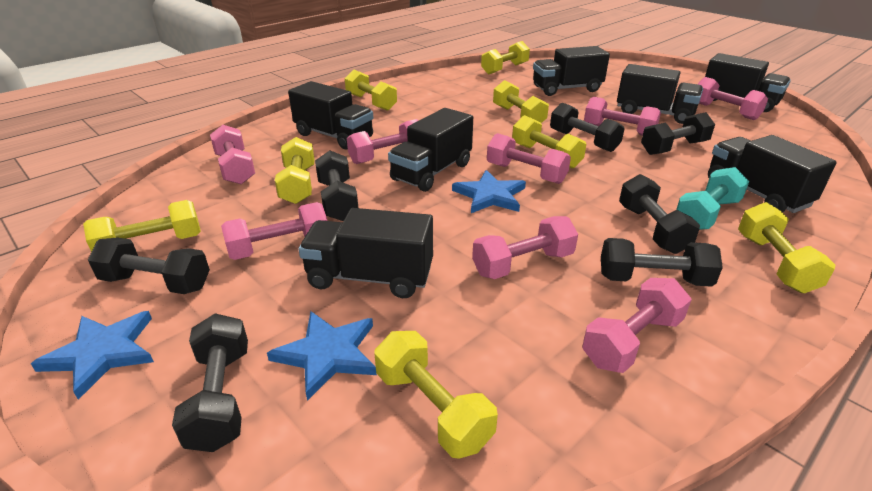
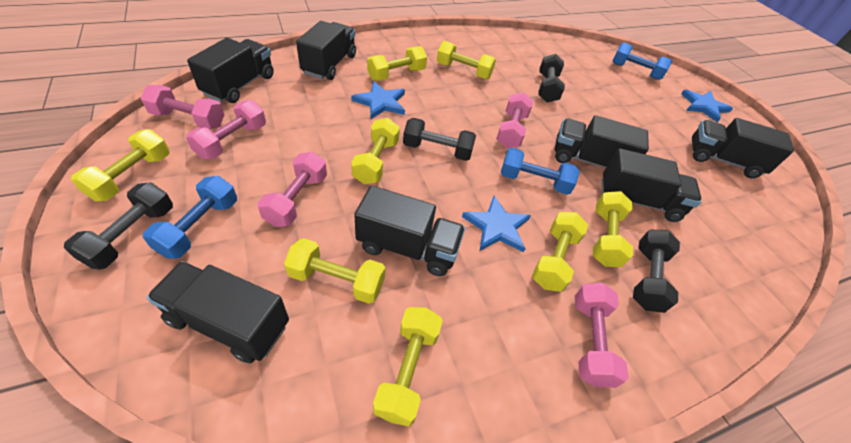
black dumbbell: [88,237,210,294] [172,313,248,452] [315,151,358,221] [550,103,625,152] [601,238,723,287] [619,174,700,254] [641,112,715,155] = 7 -> [64,182,173,270] [403,118,476,161] [538,54,565,103] [633,230,680,313] = 4
blue dumbbell: none = 0 -> [143,176,237,259] [501,148,580,195] [613,43,672,80] = 3
pink dumbbell: [210,125,255,184] [221,202,327,260] [347,119,419,164] [472,216,578,279] [487,133,571,184] [582,278,692,373] [584,97,661,136] [698,77,768,120] = 8 -> [141,85,224,129] [186,100,266,159] [258,152,327,227] [496,92,533,148] [575,283,629,388] = 5
turquoise dumbbell: [676,167,749,230] = 1 -> none = 0

